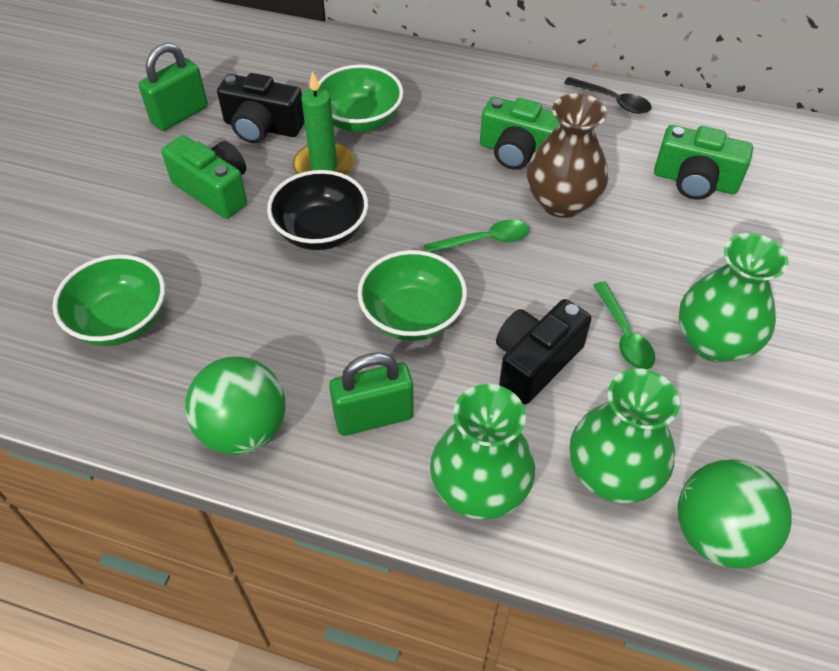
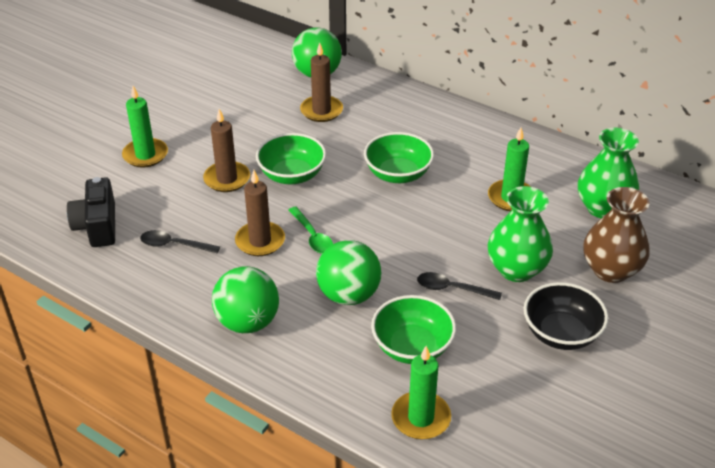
black camera: [217,73,305,143] [496,299,591,404] = 2 -> [67,177,115,247] = 1
black spoon: [564,77,652,114] = 1 -> [140,230,220,254] [417,272,502,300] = 2
brown candle: none = 0 -> [203,109,250,192] [235,170,285,256] [300,43,343,122] = 3
green ball: [185,357,286,455] [678,459,792,569] = 2 -> [212,266,279,333] [292,28,342,77] [316,240,381,305] = 3
green camera: [161,135,247,219] [480,97,560,170] [654,125,753,200] = 3 -> none = 0
green candle: [293,71,354,175] = 1 -> [122,86,168,168] [391,346,451,440] [488,127,531,211] = 3
green padlock: [138,43,208,131] [329,353,414,436] = 2 -> none = 0
green spoon: [424,220,529,253] [593,282,655,369] = 2 -> [289,207,333,254] = 1
green vase: [430,384,535,520] [570,369,680,503] [679,233,789,362] = 3 -> [488,186,553,282] [578,128,639,218] = 2

